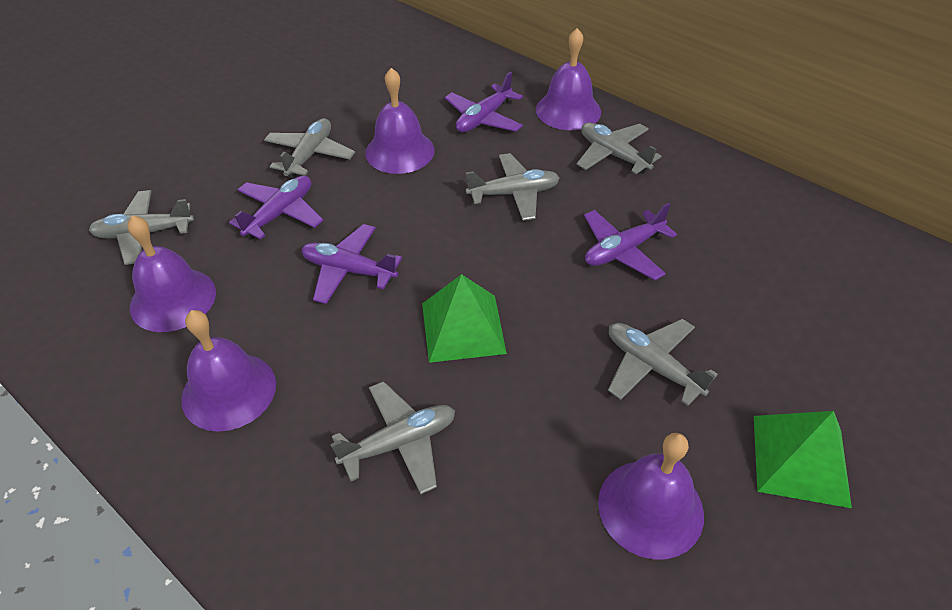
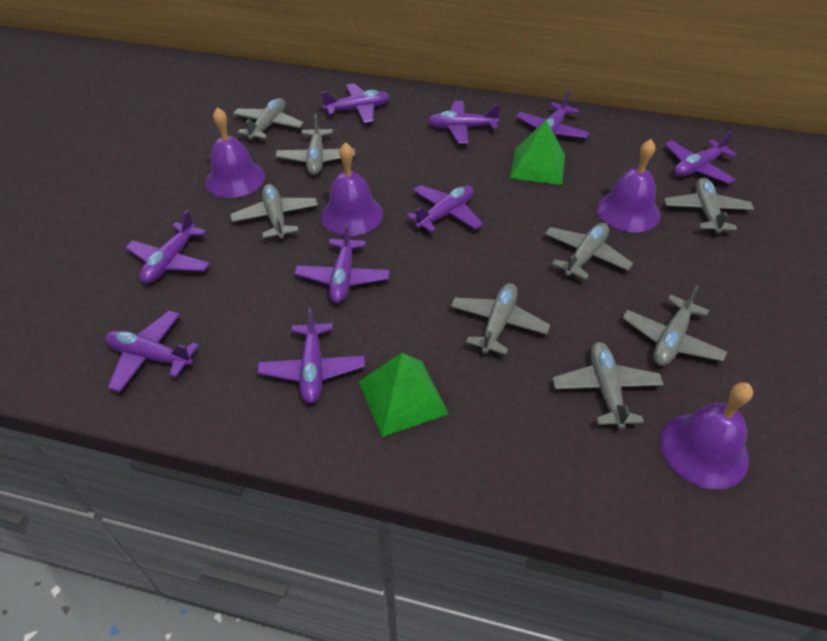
grey plane: [89,190,194,265] [264,118,355,179] [330,381,455,494] [466,153,560,221] [577,122,662,174] [608,319,718,406] = 6 -> [230,184,318,241] [233,98,304,143] [276,114,355,175] [450,283,550,355] [545,223,633,280] [552,342,664,430] [622,285,727,366] [665,178,754,235] = 8
purple bell: [128,215,216,332] [181,310,276,432] [365,68,435,174] [536,28,601,130] [598,433,704,559] = 5 -> [205,107,265,198] [320,142,383,236] [597,139,660,232] [660,383,753,490] = 4
purple plane: [229,175,323,240] [302,224,402,304] [445,71,523,132] [584,203,677,280] = 4 -> [105,311,199,392] [125,210,210,283] [257,307,365,403] [294,223,390,303] [321,83,390,123] [406,185,483,233] [428,101,501,144] [516,91,590,138] [665,131,737,184] = 9

